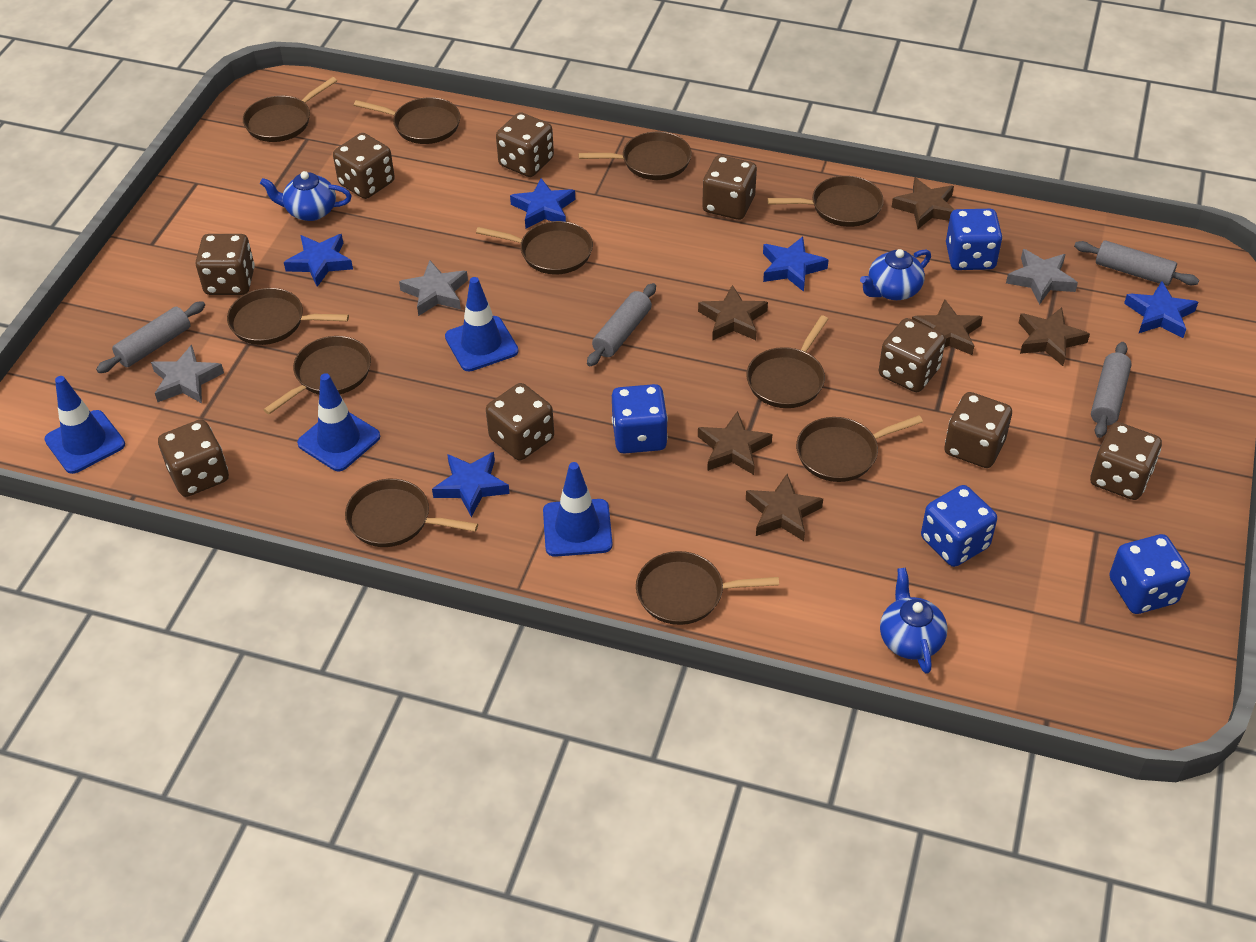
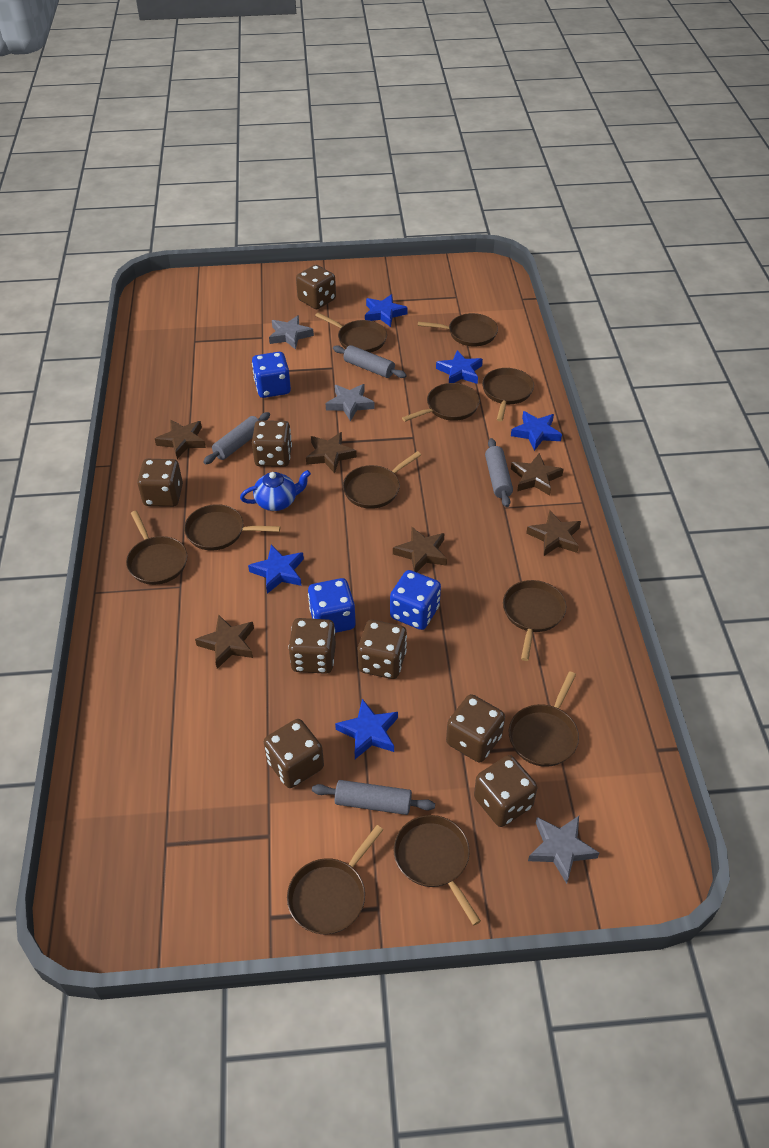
blue dice: [612,384,668,453] [921,485,997,567] [946,209,1002,270] [1109,534,1190,614] = 4 -> [252,352,291,398] [308,578,356,633] [390,570,441,630] = 3
blue teapot: [260,171,352,221] [860,249,931,300] [880,568,948,674] = 3 -> [240,470,311,511] = 1
blue traffic cone: [44,376,125,474] [297,373,380,471] [445,277,518,371] [543,462,612,557] = 4 -> none = 0
brown dice: [158,419,229,497] [196,234,255,295] [333,133,395,199] [486,383,554,460] [496,112,554,177] [702,155,757,220] [879,318,946,392] [944,392,1012,468] [1090,422,1162,500] = 9 -> [137,459,183,507] [252,420,292,467] [264,719,324,788] [288,618,336,674] [296,265,336,309] [358,620,407,679] [446,694,505,762] [474,755,537,827] = 8

